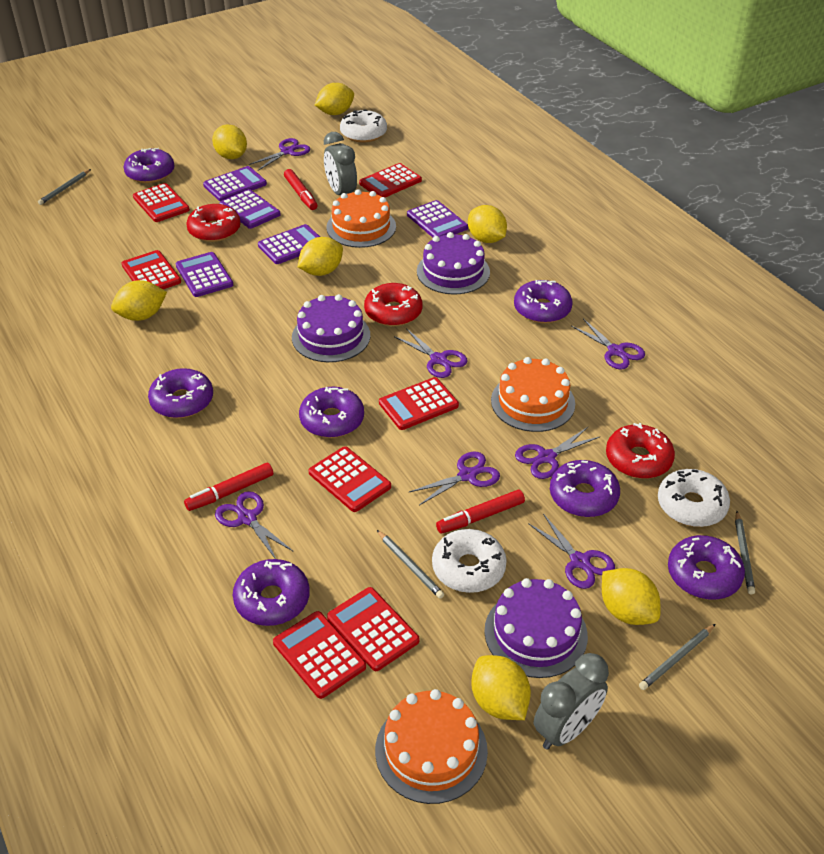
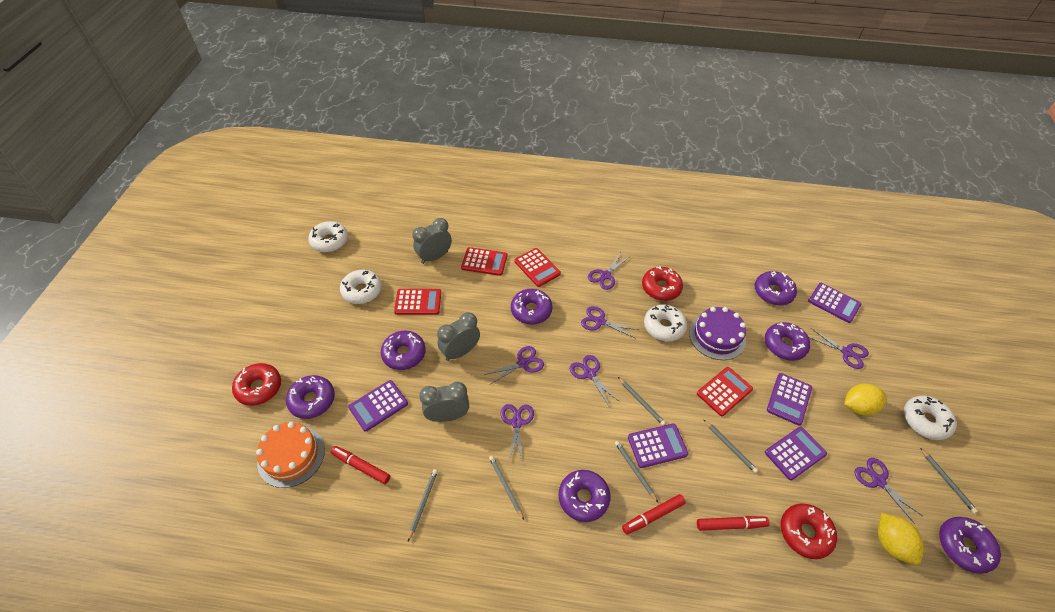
grey clock: [324,132,357,195] [534,653,609,750] = 2 -> [412,218,452,264] [419,382,469,422] [437,312,480,361] = 3
grey pencil: [38,169,91,205] [377,530,444,599] [639,624,715,690] [735,511,755,594] = 4 -> [408,469,438,541] [489,456,524,520] [615,441,658,502] [618,377,666,425] [703,419,758,473] [920,448,978,513] = 6
orange cake: [326,189,396,248] [375,689,488,804] [491,357,575,432] = 3 -> [256,422,325,488] = 1
purple cake: [292,294,370,362] [417,232,490,295] [484,578,588,678] = 3 -> [689,307,746,360] = 1
red calculator: [122,250,181,289] [133,183,190,222] [273,611,366,699] [309,447,391,512] [327,587,419,671] [359,163,422,197] [379,377,459,430] = 7 -> [394,289,441,315] [461,247,507,276] [514,248,561,287] [697,367,753,416] = 4
white donut: [340,109,387,142] [432,529,507,593] [658,469,730,527] = 3 -> [308,221,348,252] [340,270,382,304] [644,305,687,342] [904,396,957,440] = 4
yellow lemon: [111,280,167,321] [212,124,247,159] [298,237,343,276] [315,83,354,115] [468,205,507,243] [471,655,531,720] [602,568,661,625] = 7 -> [844,384,887,416] [878,513,924,565] = 2

